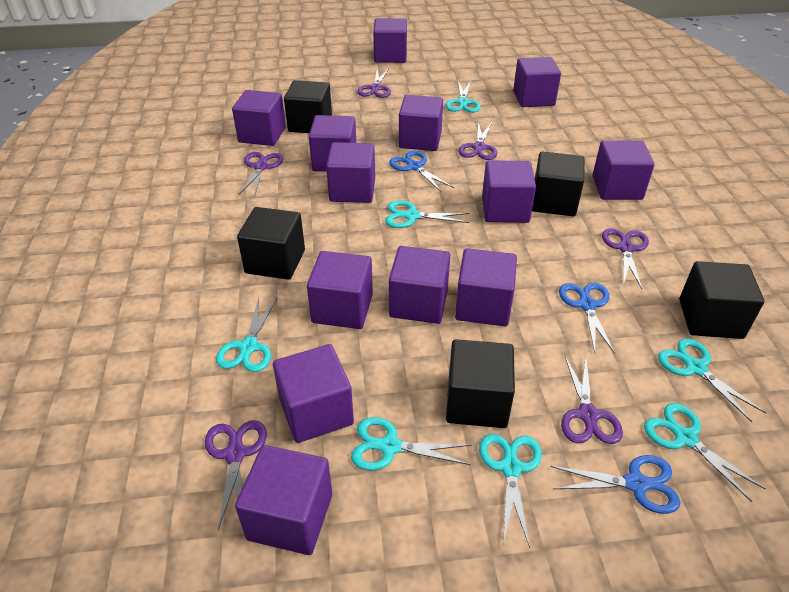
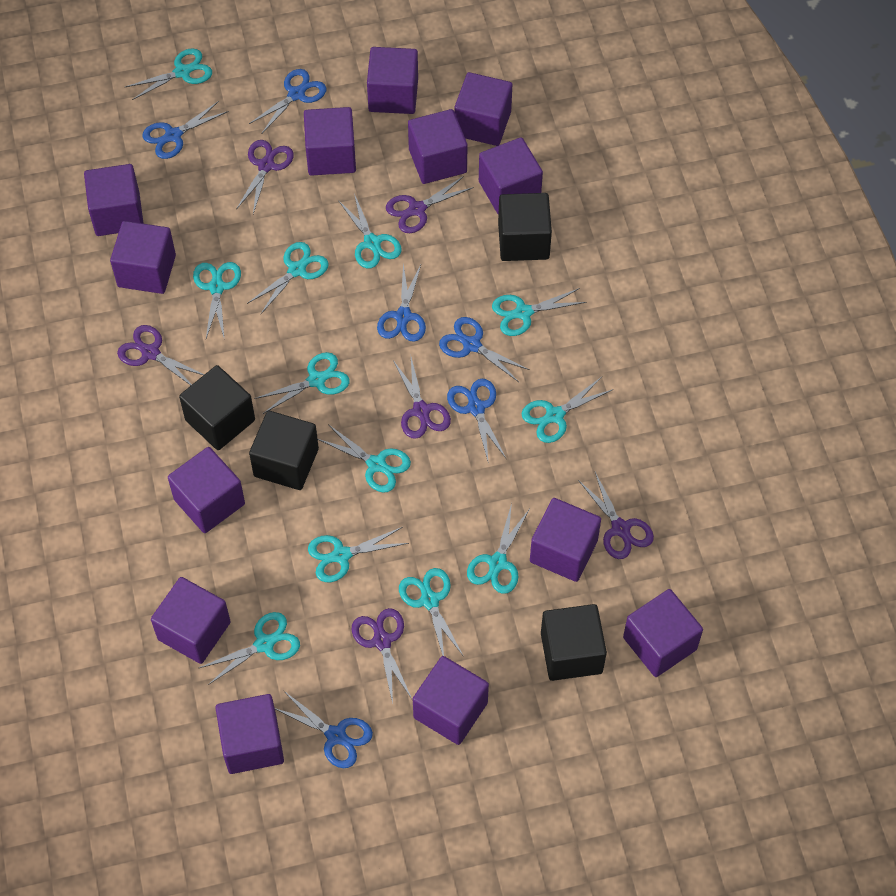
black cube: [237,207,305,280] [284,80,332,133] [446,339,515,428] [532,152,584,216] [679,261,764,339] = 5 -> [179,365,255,450] [249,411,319,490] [498,193,552,261] [541,604,607,681] = 4
blue scissors: [389,150,454,192] [550,455,680,514] [559,283,615,354] = 3 -> [142,101,228,159] [249,69,326,134] [275,691,373,768] [377,263,426,342] [439,317,530,383] [447,379,506,464] = 6
turquoise scissors: [216,298,277,372] [351,417,471,471] [385,200,469,228] [446,81,481,113] [479,434,542,548] [644,403,766,502] [658,338,766,422] = 7 -> [125,48,212,100] [193,262,241,338] [199,612,300,685] [247,242,328,315] [254,352,350,414] [308,527,409,582] [318,424,411,493] [338,194,402,268] [399,568,464,657] [467,503,530,594] [492,288,586,336] [522,377,613,443] = 12

